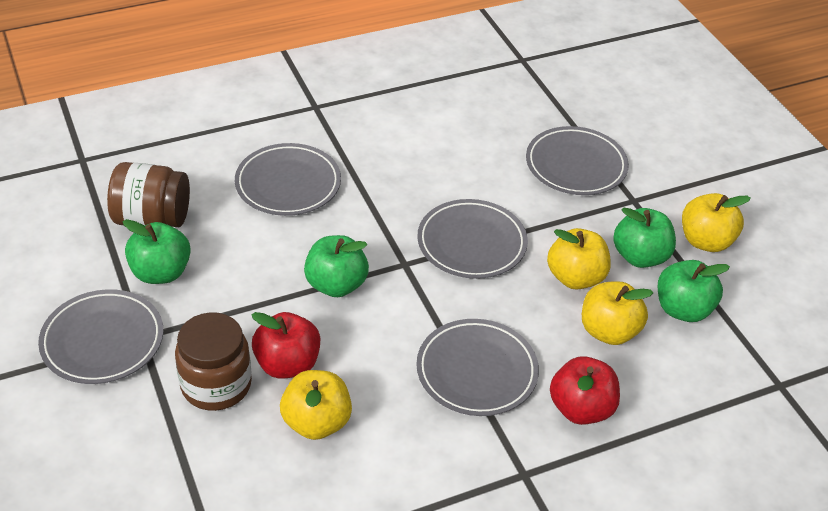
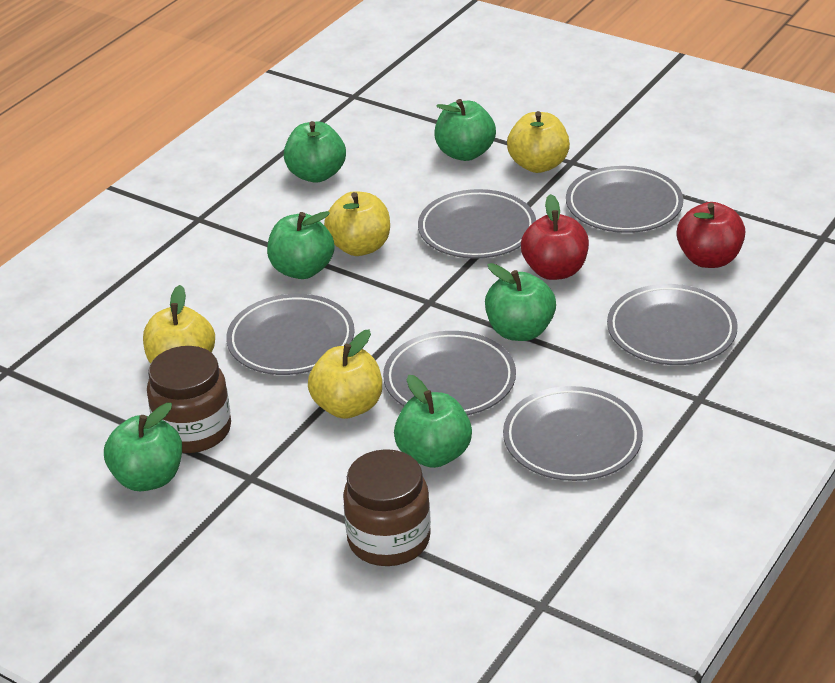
green apple: [122,219,191,284] [304,235,369,297] [613,208,676,268] [658,260,730,322] = 4 -> [104,403,182,491] [267,211,335,279] [284,121,346,183] [394,375,472,468] [434,99,496,161] [485,263,556,341] = 6
grey plate: [38,289,163,384] [235,143,341,216] [416,319,539,416] [417,199,528,279] [526,126,629,195] = 5 -> [226,294,355,375] [383,331,516,415] [418,189,536,259] [503,386,643,481] [566,166,683,233] [607,284,738,365] = 6

